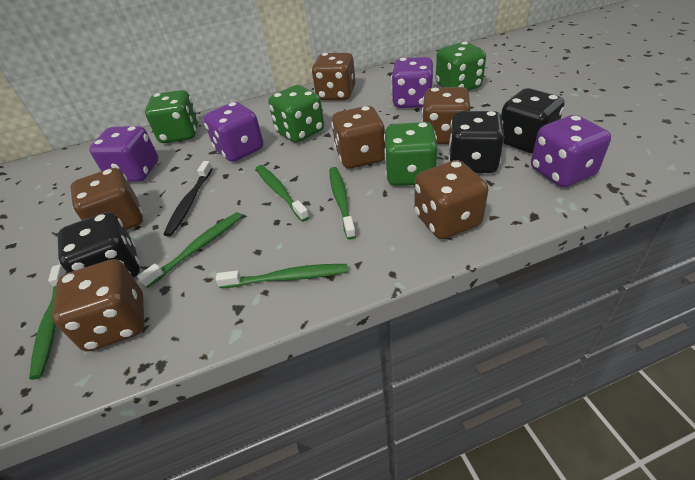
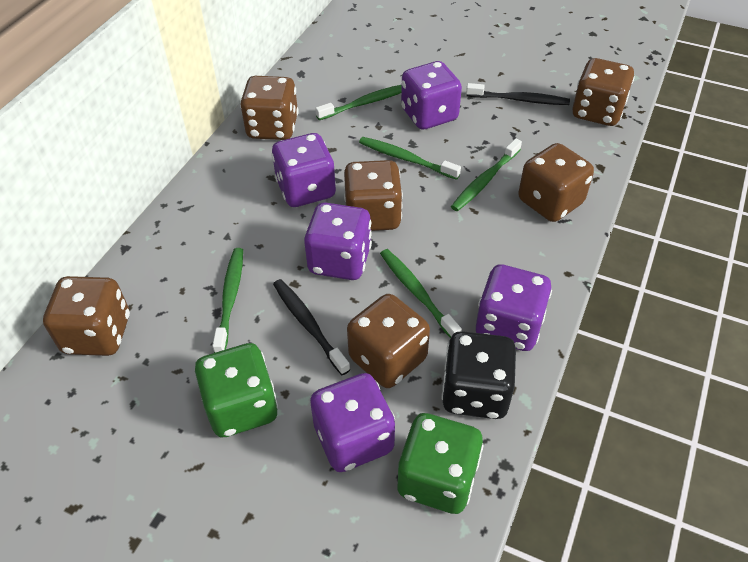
black dice: [58,212,140,278] [448,111,504,173] [501,88,565,153] = 3 -> [441,331,516,419] = 1
black toothbrush: [163,161,213,237] = 1 -> [273,279,350,375] [466,83,570,105] = 2
green dice: [145,90,199,143] [268,85,324,143] [384,122,438,186] [435,42,486,91] = 4 -> [195,343,278,437] [398,413,484,514] = 2
purple dice: [89,126,158,182] [204,102,263,162] [391,57,433,108] [531,115,611,187] = 4 -> [271,133,336,207] [304,202,372,280] [310,373,395,472] [401,61,462,130] [476,264,552,351] = 5

